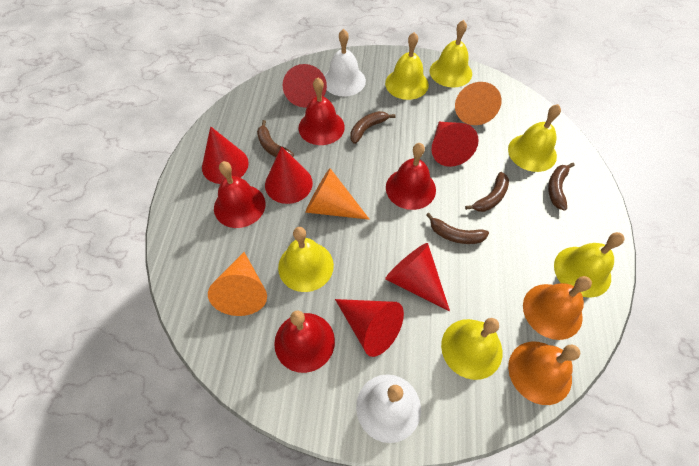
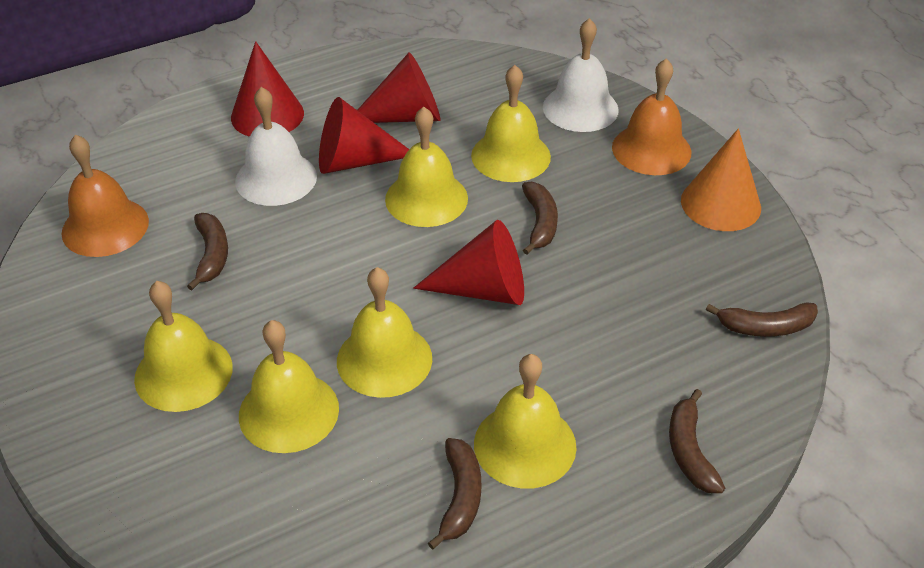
orange cone: [208,252,267,316] [305,168,370,220] [455,82,502,125] = 3 -> [681,129,761,231] = 1
red bell: [214,161,265,228] [274,311,335,373] [299,78,345,145] [386,143,436,210] = 4 -> none = 0
red cone: [202,126,249,184] [265,146,313,204] [283,64,327,107] [335,299,404,357] [385,243,450,311] [432,122,479,167] = 6 -> [231,41,304,137] [319,97,409,174] [357,52,440,123] [413,220,524,305] = 4

